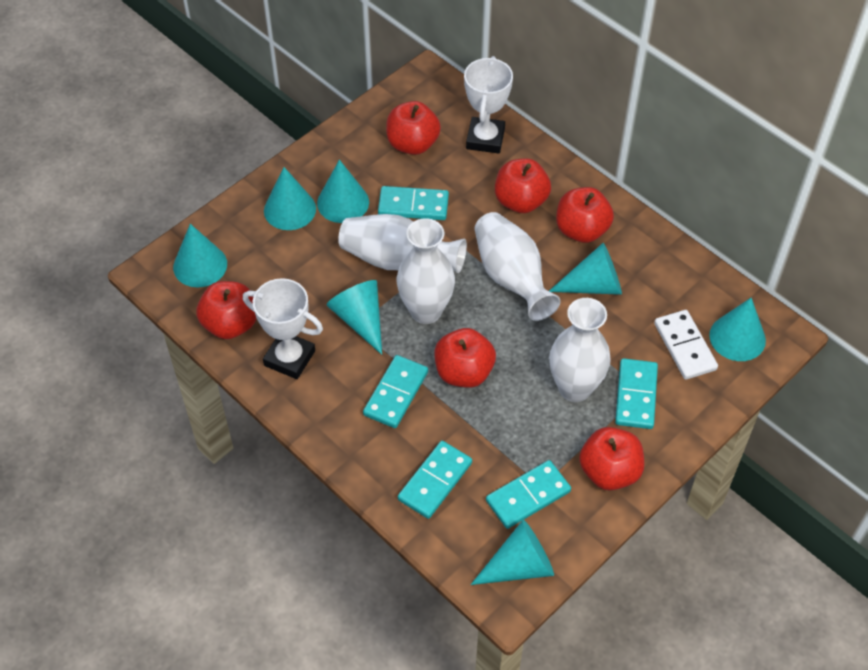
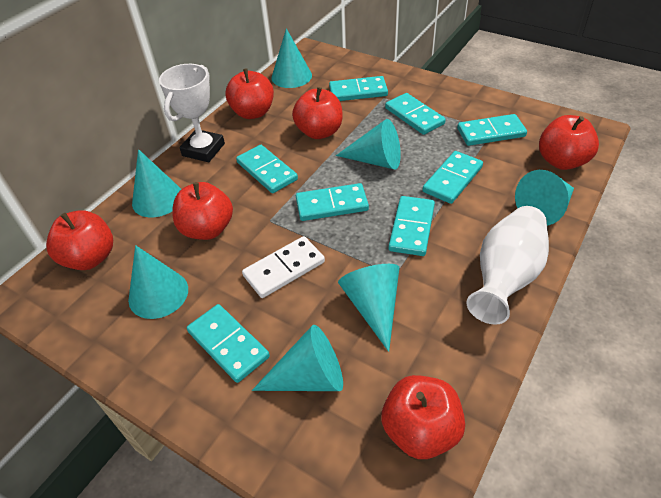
turquoise domino: [363,355,428,428] [378,186,449,220] [398,441,472,519] [486,460,571,529] [615,358,658,429] = 5 -> [187,304,270,383] [236,145,298,193] [296,183,369,221] [329,76,388,101] [385,93,446,135] [389,196,435,256] [422,151,483,204] [457,114,527,146] = 8
white trophy: [243,278,323,379] [464,56,513,154] = 2 -> [159,64,225,162] = 1
white vase: [338,214,467,273] [397,218,455,324] [475,212,561,321] [549,298,611,402] = 4 -> [466,206,549,325] = 1

